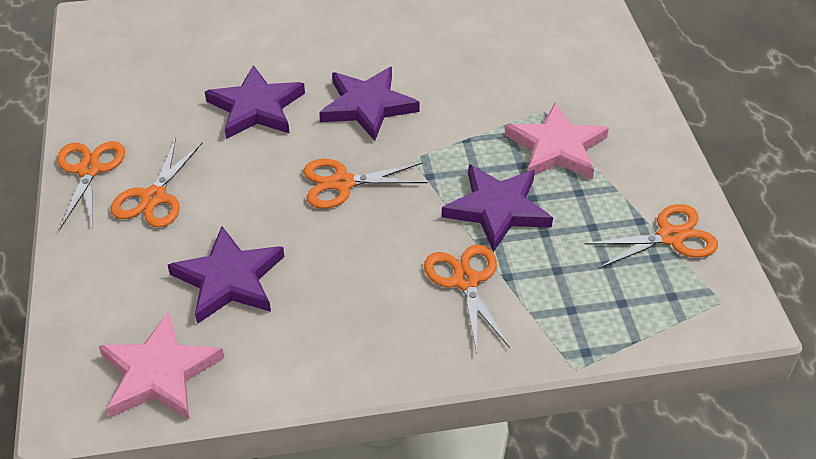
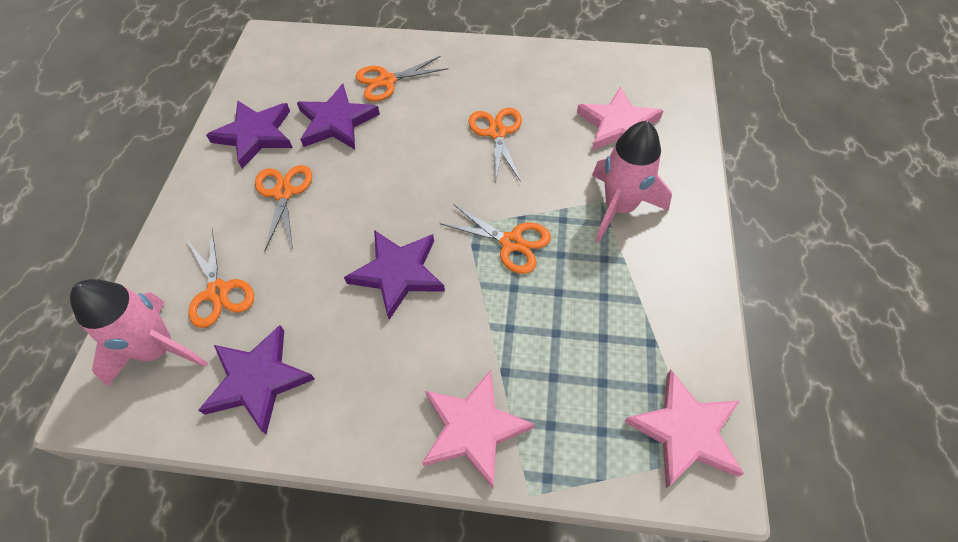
pink rocket: none = 0 -> [70,279,207,387] [592,121,672,242] = 2
pink star: [99,312,224,419] [505,103,609,180] = 2 -> [422,370,535,489] [577,86,664,150] [624,370,744,488] = 3

